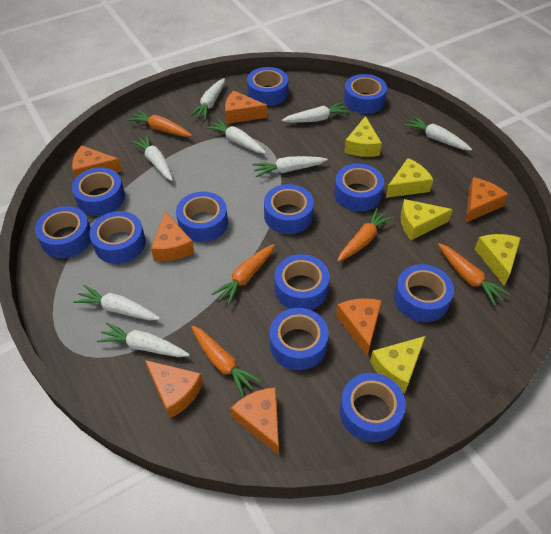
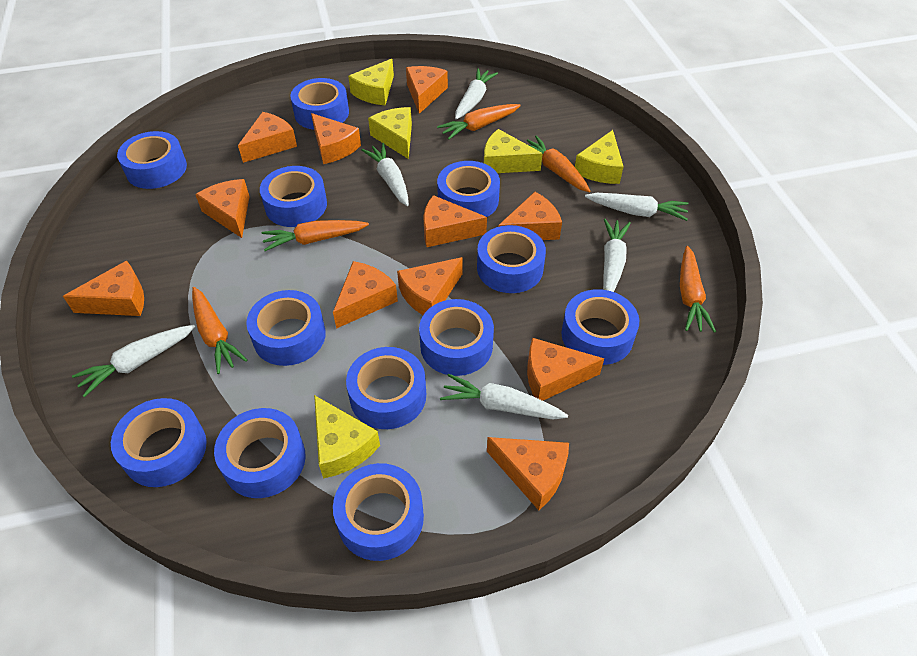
orange cheese: [72,145,122,178] [145,360,203,419] [151,212,194,261] [225,90,267,124] [230,387,279,455] [336,298,382,356] [466,177,508,223] = 7 -> [63,261,144,316] [195,179,250,238] [238,112,297,163] [311,113,361,164] [333,261,398,329] [397,257,463,315] [406,66,448,114] [424,195,487,247] [487,437,569,510] [498,192,562,240] [527,338,604,401] = 11
white carrot: [73,285,160,321] [97,322,190,357] [131,134,173,181] [189,78,225,120] [205,118,266,154] [252,156,328,177] [282,102,351,123] [404,116,472,151] = 8 -> [72,325,195,397] [361,143,409,206] [440,374,568,419] [455,68,498,120] [585,193,688,221] [603,219,631,292] = 6

